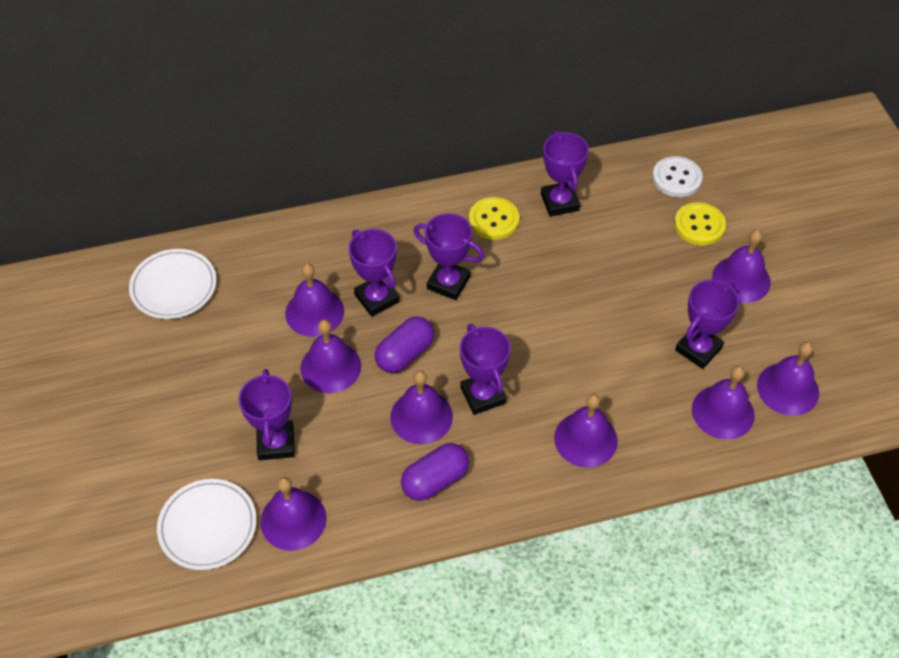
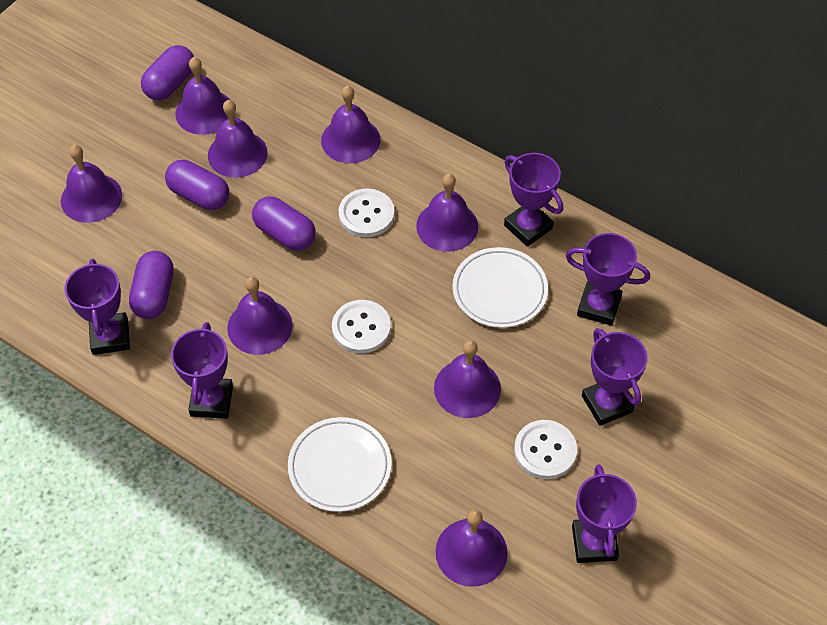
purple capsule: [375,316,434,373] [401,443,469,501] = 2 -> [129,251,174,319] [141,45,194,101] [165,160,230,210] [252,197,316,251] = 4
white button: [652,156,703,197] = 1 -> [332,300,391,353] [339,188,394,237] [514,420,577,479] = 3
yellow button: [469,197,519,240] [674,202,726,245] = 2 -> none = 0

